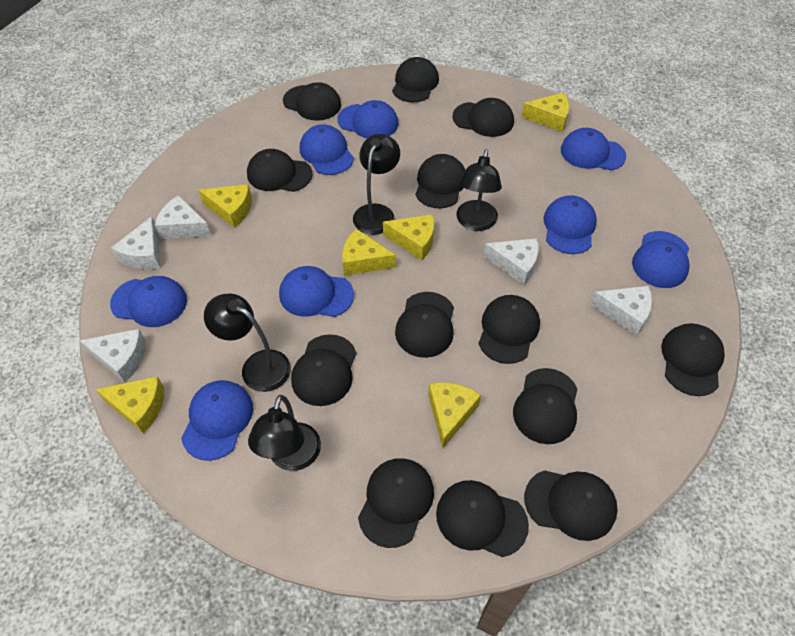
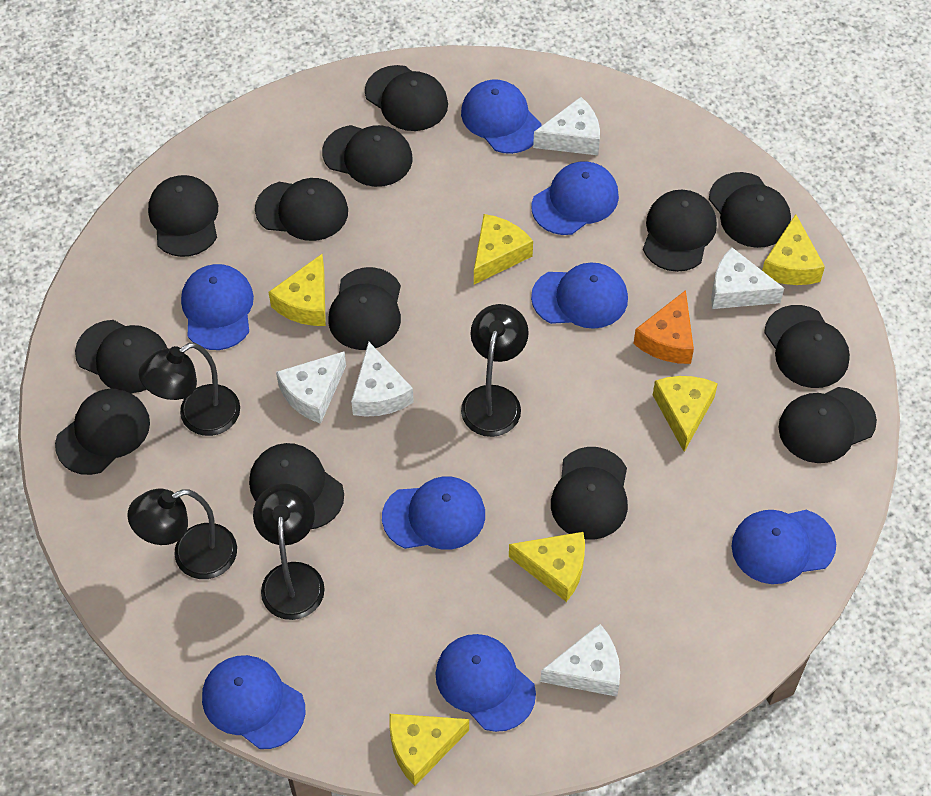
orange cheese: none = 0 -> [633,290,694,364] = 1

